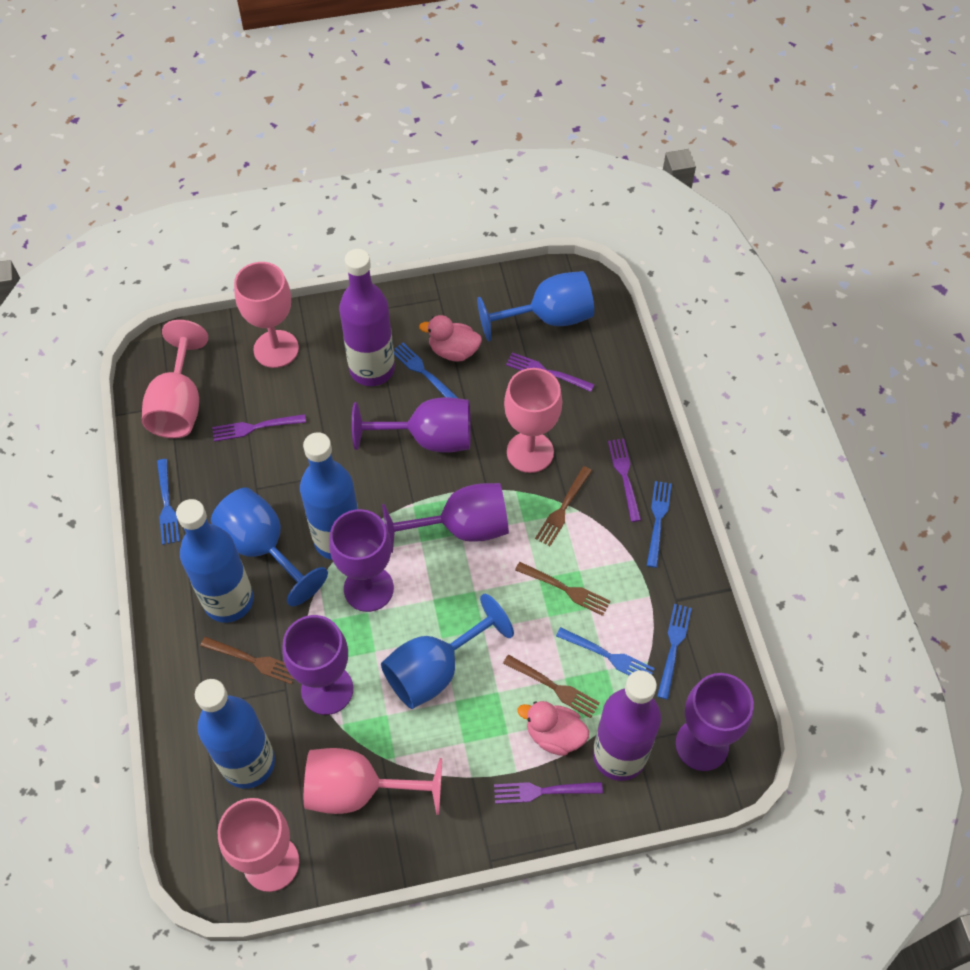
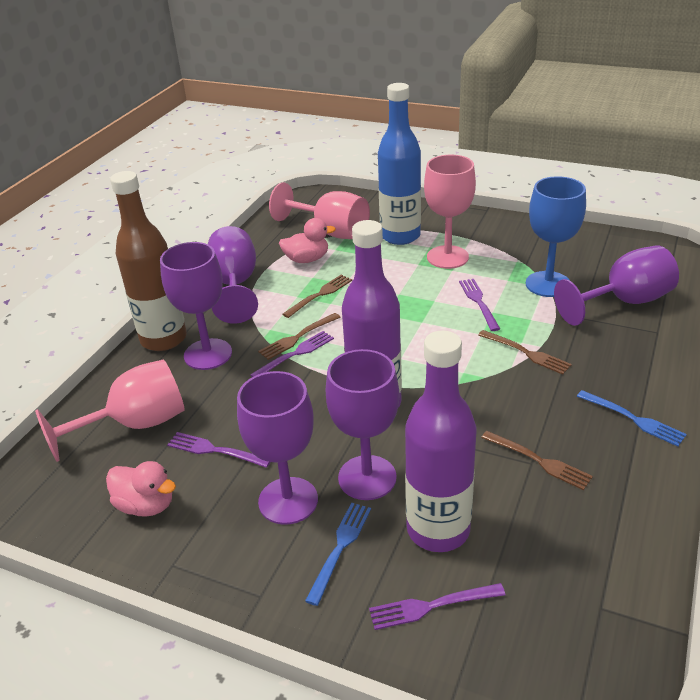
blue bottle: [176,499,254,623] [195,679,275,789] [300,432,358,560] = 3 -> [378,83,421,245] = 1
blue fork: [157,459,180,545] [394,343,458,398] [556,627,655,675] [647,481,672,568] [657,604,692,699] = 5 -> [305,503,371,606] [577,390,687,447] = 2
blue goblet: [211,488,328,606] [381,594,514,709] [477,271,594,341] = 3 -> [526,176,586,297] = 1
brown bottle: none = 0 -> [110,171,187,351] = 1
pink goblet: [142,320,208,438] [217,798,299,892] [234,262,299,368] [304,748,442,815] [504,368,562,473] = 5 -> [35,359,185,462] [269,183,370,239] [424,155,476,269] = 3

